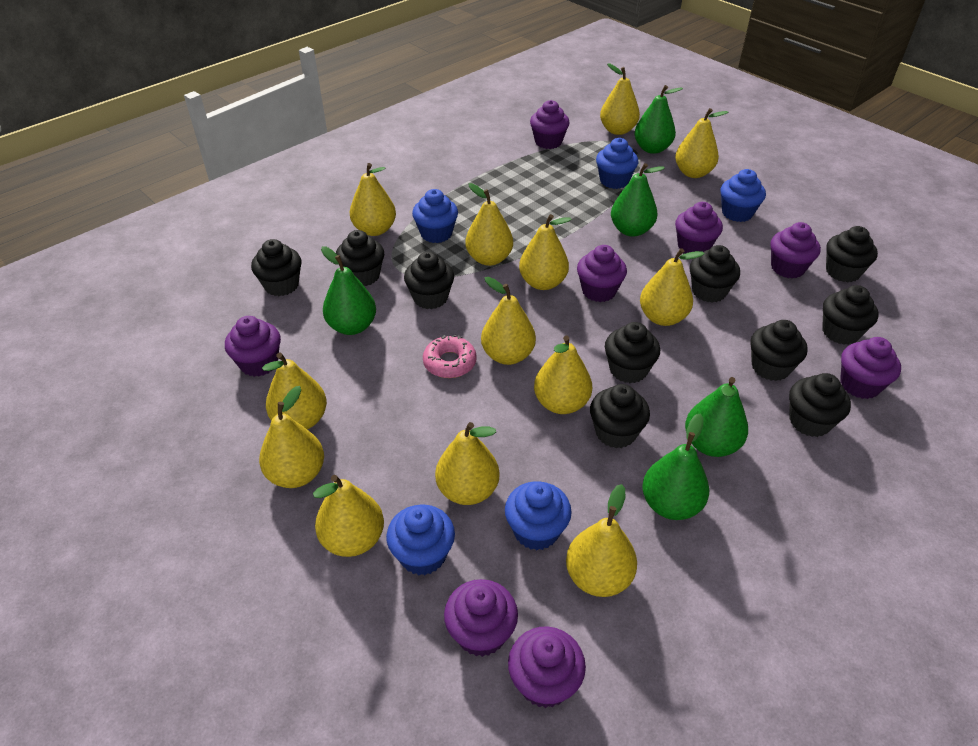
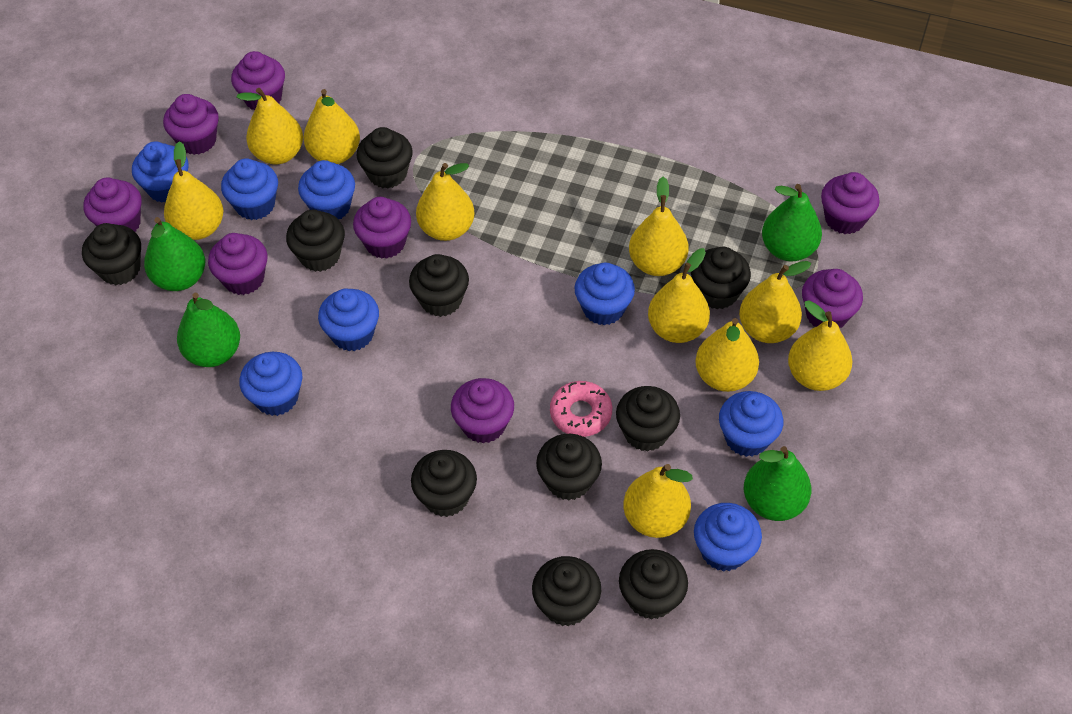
blue cupcake: [386,504,455,575] [412,189,458,243] [505,481,572,550] [596,138,638,189] [720,169,766,222] = 5 -> [132,141,189,203] [221,158,278,220] [239,352,302,416] [298,160,355,219] [318,289,379,351] [574,262,635,325] [694,503,762,572] [719,391,783,457] = 8
green pear: [321,246,376,335] [611,163,665,237] [635,85,683,154] [642,414,709,520] [685,377,748,457] = 5 -> [144,217,205,291] [177,293,240,367] [744,446,811,521] [762,184,822,261] = 4
yellow pear: [259,386,324,488] [262,353,327,429] [313,475,384,557] [349,163,396,236] [435,422,500,505] [465,183,513,266] [481,277,536,365] [519,214,572,290] [534,335,592,414] [566,484,637,597] [600,63,640,135] [640,248,705,326] [675,108,728,178] = 13 -> [164,141,223,240] [236,88,303,165] [304,89,360,164] [416,163,474,241] [623,464,693,538] [629,177,689,276] [648,248,710,343] [695,318,759,392] [739,261,811,343] [788,301,852,391] = 10

